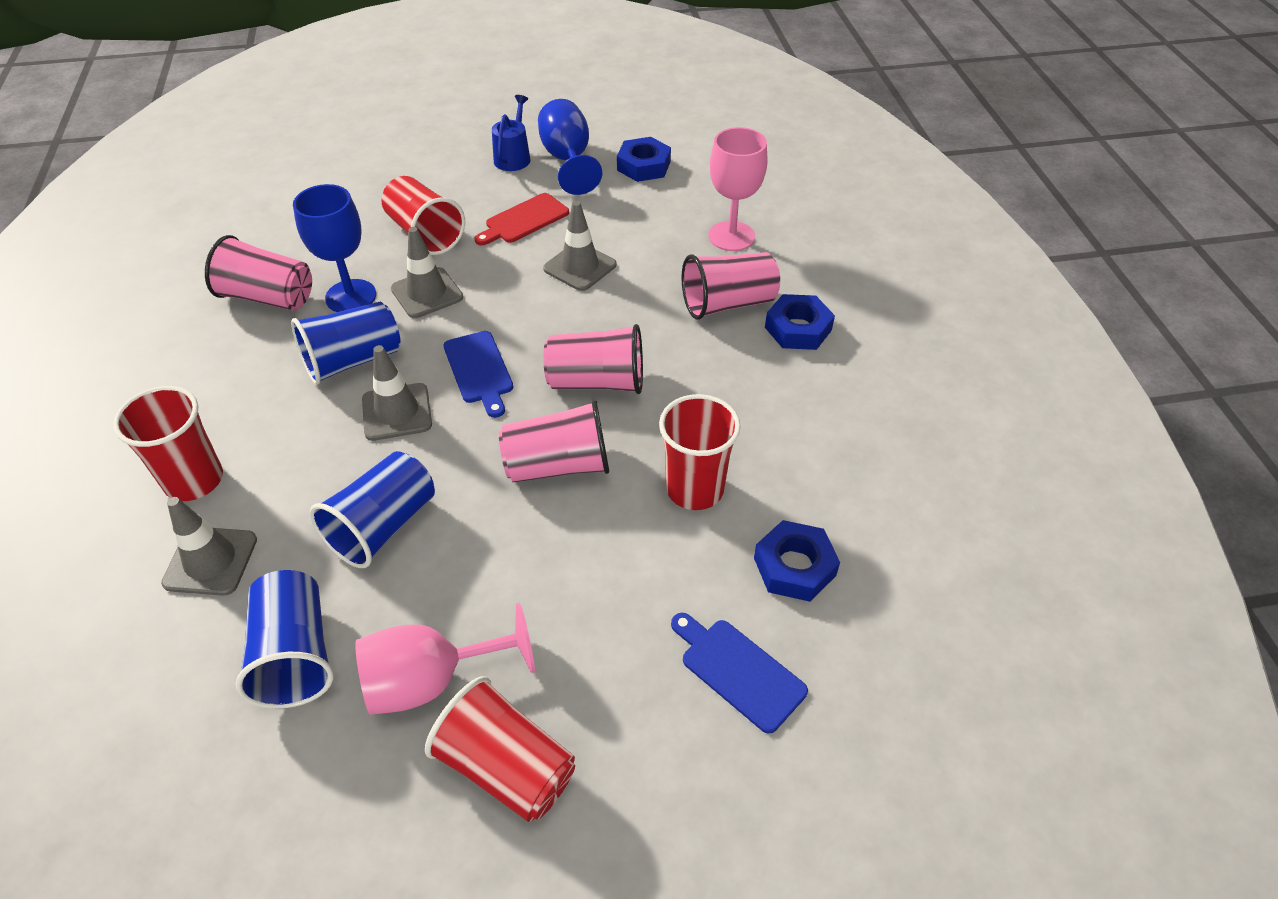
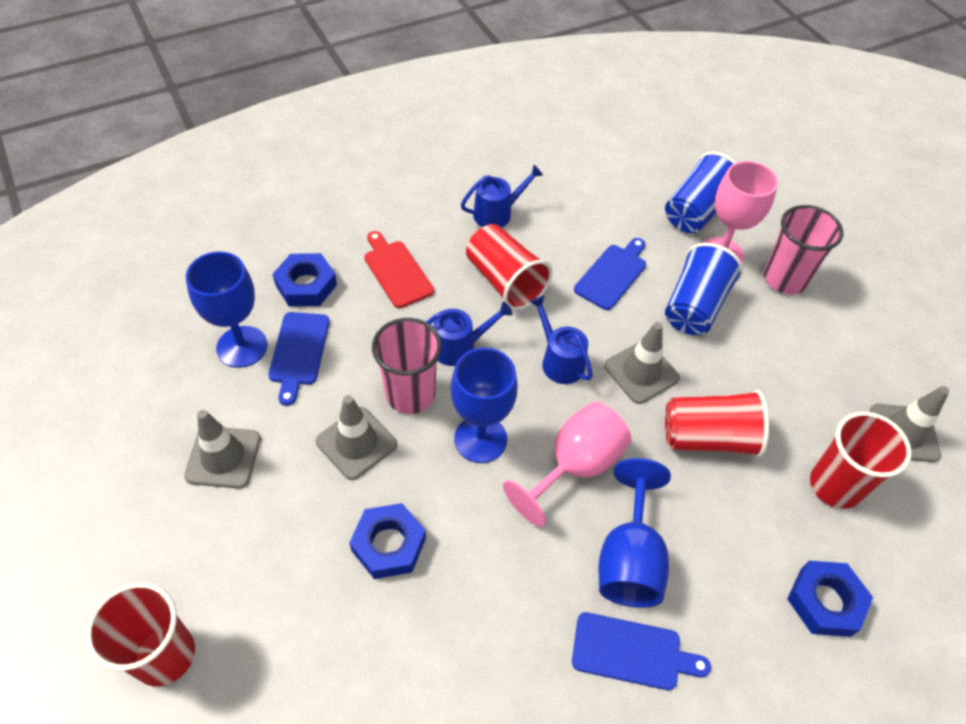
blue cup: [236,570,334,709] [291,301,401,385] [310,451,435,568] = 3 -> [665,151,737,233] [665,243,743,335] = 2
blue cutting board: [443,331,513,418] [671,613,808,734] = 2 -> [268,312,330,406] [572,612,711,690] [574,238,646,310] = 3
blue goblet: [293,184,376,312] [538,99,602,195] = 2 -> [186,251,268,368] [451,347,518,463] [599,458,671,608] = 3
blue watering can: [492,95,531,171] = 1 -> [426,302,513,366] [461,165,543,227] [530,296,593,384] = 3
pink cup: [205,235,312,311] [499,400,609,482] [543,324,643,394] [681,252,780,320] = 4 -> [372,318,442,414] [764,205,843,294] = 2

